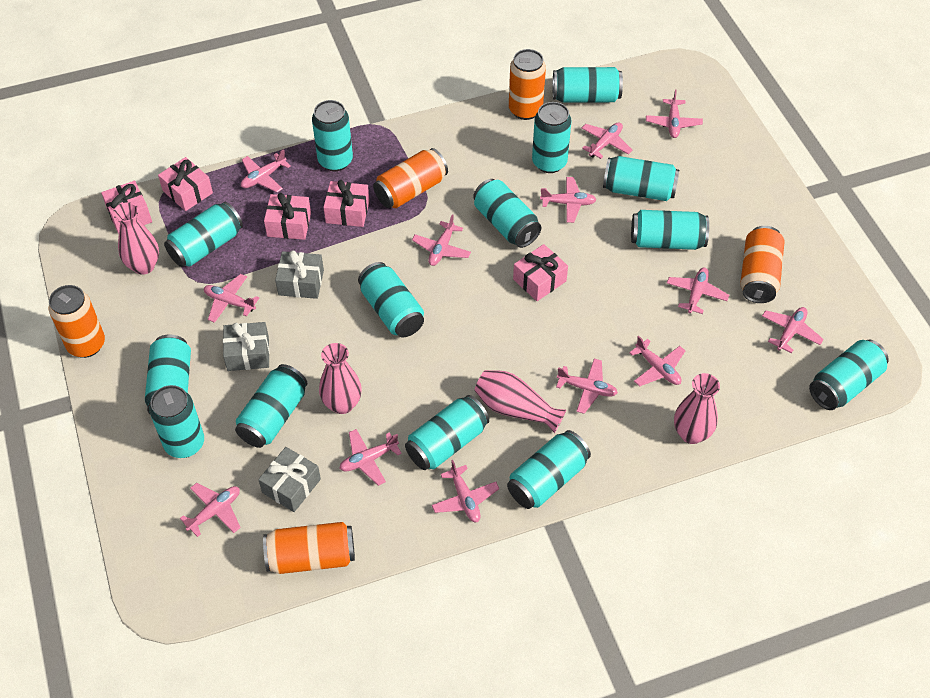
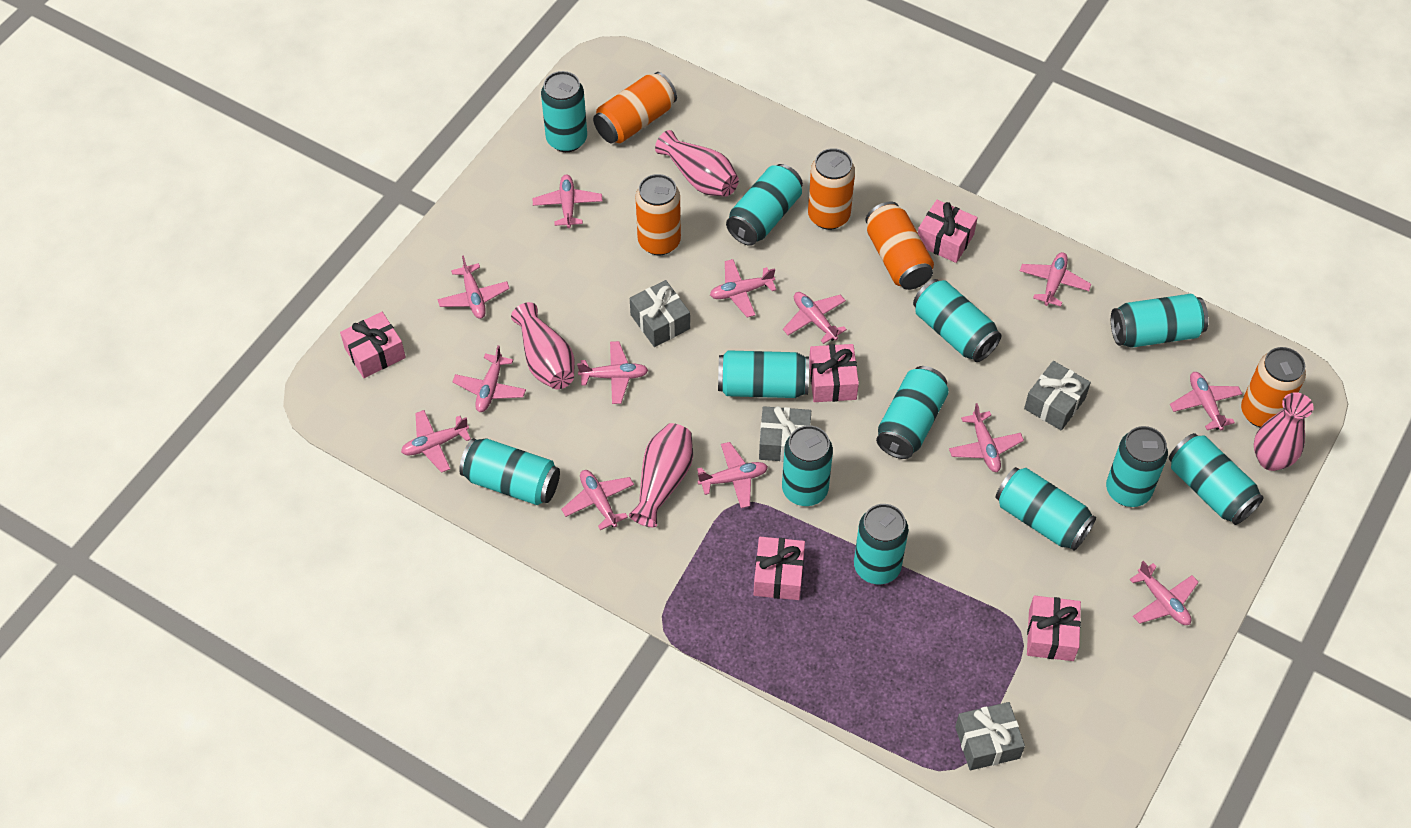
grey gift: [223,322,270,371] [258,447,321,512] [275,250,324,299] = 3 -> [630,280,690,347] [759,406,811,462] [955,702,1025,770] [1024,361,1091,431] = 4
turquoise can: [145,334,191,414] [149,385,204,458] [164,202,243,267] [235,364,307,448] [312,100,353,171] [358,262,424,337] [405,395,489,470] [473,179,541,248] [507,430,591,509] [532,102,571,173] [553,67,623,103] [603,156,679,201] [631,210,709,250] [809,340,889,410] = 14 -> [459,438,560,505] [541,71,587,152] [718,350,809,398] [726,164,803,246] [782,425,833,506] [854,504,909,584] [876,366,949,459] [913,279,1002,362] [996,467,1096,551] [1106,426,1168,507] [1111,294,1208,348] [1169,433,1264,525] = 12

